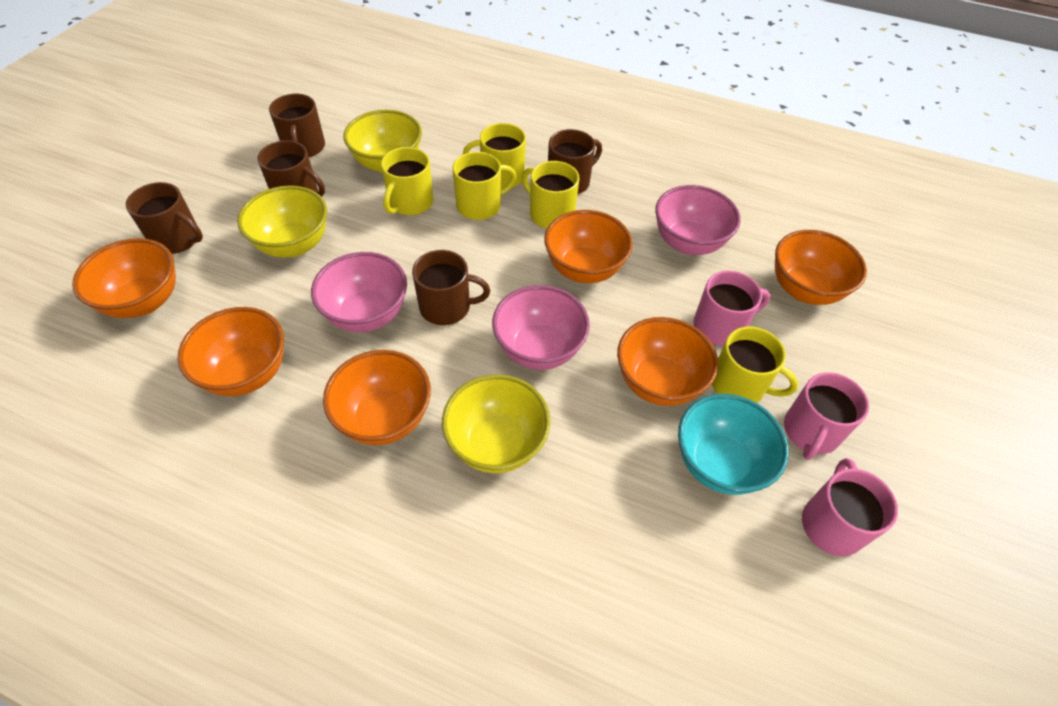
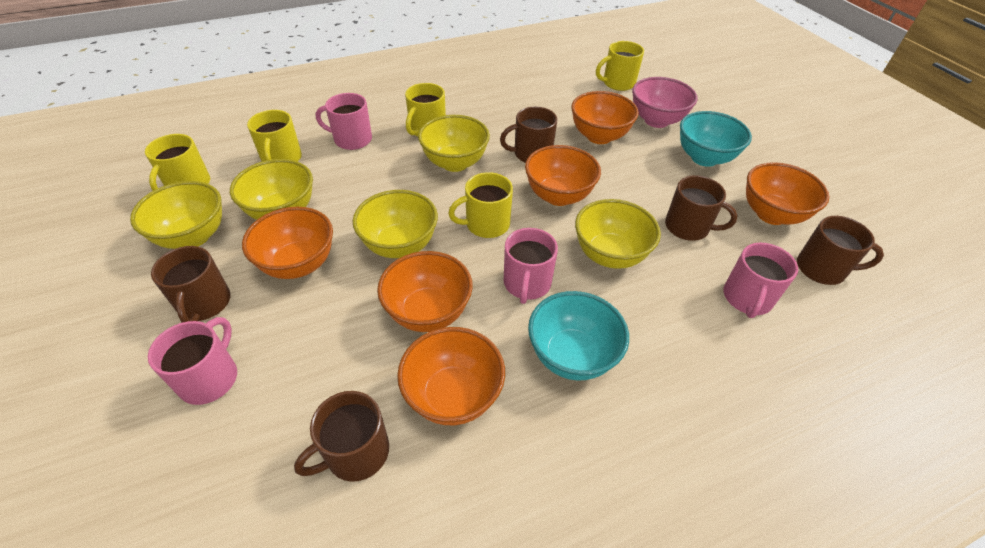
pink bowl: [311,252,407,332] [492,285,590,370] [655,185,741,255] = 3 -> [632,77,698,128] = 1
pink mug: [693,271,770,346] [784,372,869,460] [802,458,898,556] = 3 -> [148,317,237,405] [316,93,372,150] [504,228,558,304] [724,243,798,318] = 4
turquoise bowl: [678,394,789,495] = 1 -> [528,291,629,380] [680,111,752,167] = 2
yellow bowl: [237,186,327,258] [343,110,422,173] [442,374,551,473] = 3 -> [130,181,222,249] [230,159,313,220] [353,190,438,258] [418,115,490,172] [575,199,661,269] = 5

